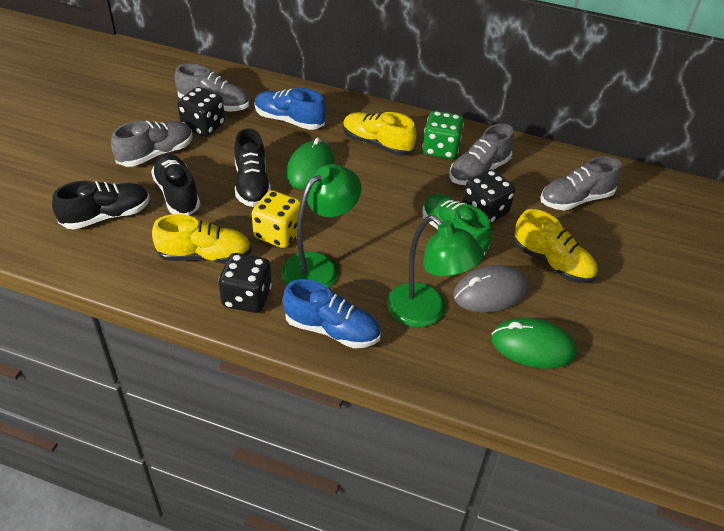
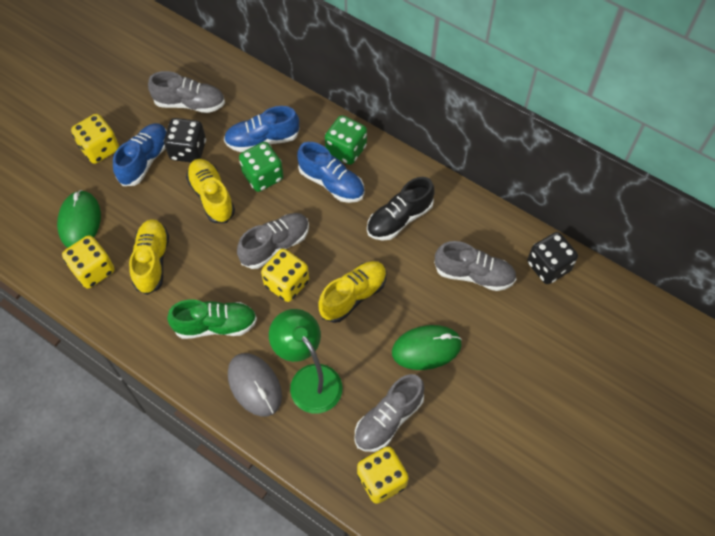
black dice: [178,87,225,137] [218,253,272,313] [462,169,515,223] = 3 -> [164,118,206,163] [527,232,578,284] = 2
black shoe: [52,181,150,229] [151,154,201,215] [234,128,271,207] = 3 -> [367,177,435,241] = 1
blue shoe: [254,88,326,130] [283,279,381,348] = 2 -> [113,123,167,186] [224,106,300,152] [297,142,364,203] = 3
green dice: [422,111,464,159] = 1 -> [239,142,283,192] [325,115,367,165] = 2
green lamp: [281,164,361,289] [387,215,484,327] = 2 -> [269,309,342,414] = 1
yellow dice: [252,190,301,248] = 1 -> [62,235,115,289] [71,114,119,164] [261,249,309,302] [357,447,409,504] = 4

